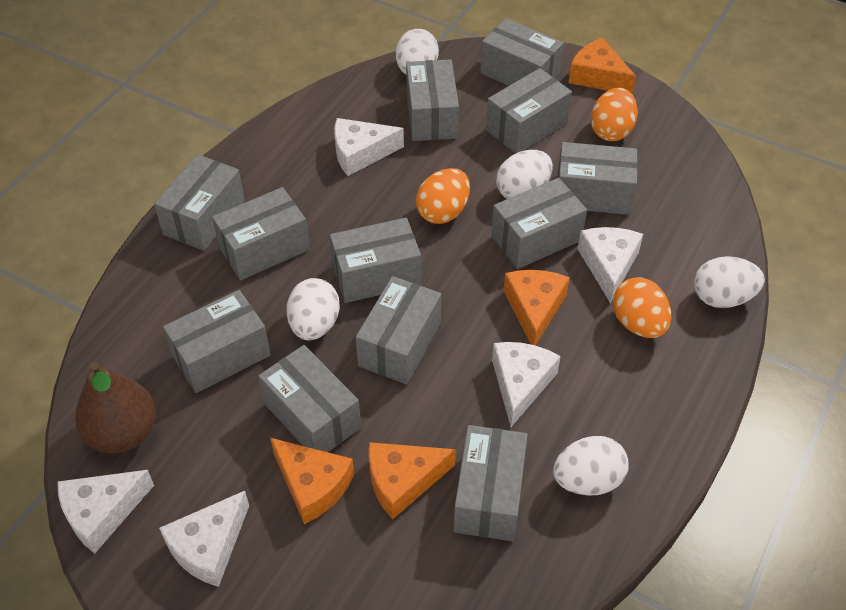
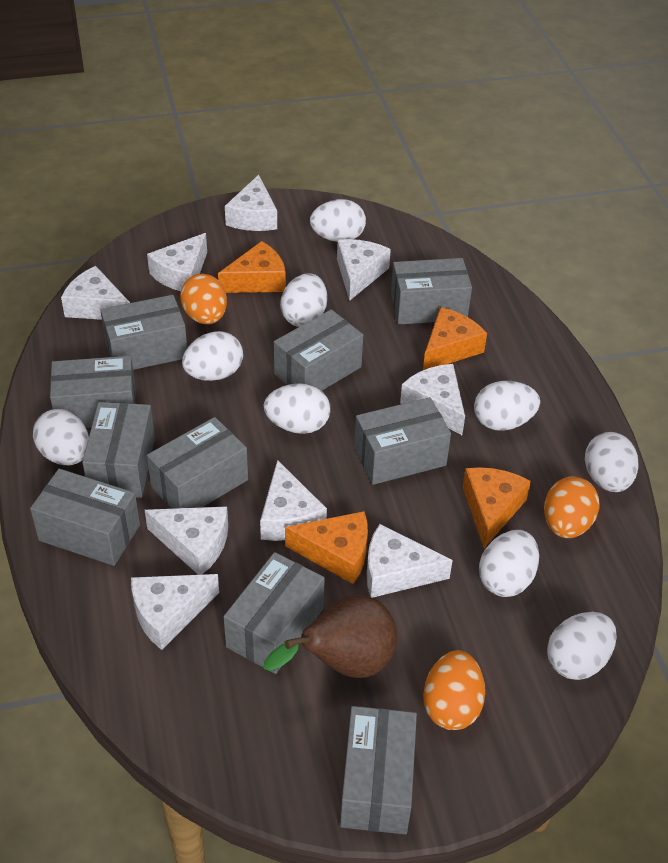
grey box: [154,154,245,251] [163,290,271,393] [212,187,310,280] [258,345,361,452] [330,218,421,303] [356,276,441,385] [406,59,459,141] [453,425,528,541] [480,18,564,86] [486,68,572,154] [491,178,587,269] [557,142,638,215] = 12 -> [30,469,140,566] [50,356,136,428] [82,402,155,498] [100,295,187,370] [147,417,248,509] [224,552,325,674] [274,309,363,391] [340,706,417,834] [354,397,451,485] [391,258,472,325] = 10
white cheese: [57,470,154,554] [159,491,249,587] [334,118,404,176] [492,342,561,427] [577,227,643,303] = 5 -> [61,266,130,320] [131,574,219,650] [145,507,228,575] [147,233,207,291] [225,175,277,231] [260,460,327,541] [337,239,391,301] [367,524,453,598] [400,364,465,435] = 9
white egg: [286,278,340,340] [396,29,439,75] [496,150,553,199] [553,436,629,496] [694,256,765,308] = 5 -> [33,409,89,465] [182,331,243,381] [264,383,330,434] [280,273,327,327] [310,199,366,242] [474,381,540,431] [479,530,539,597] [547,612,617,680] [585,432,639,492] = 9

